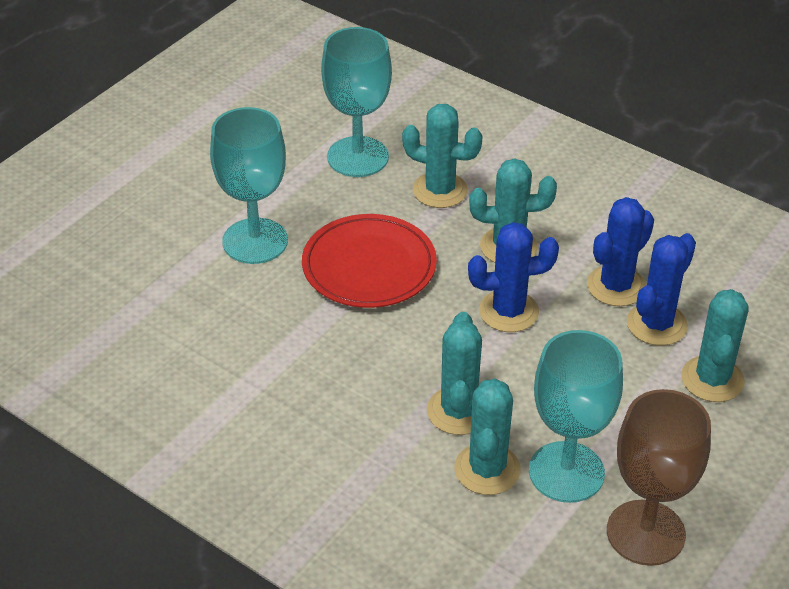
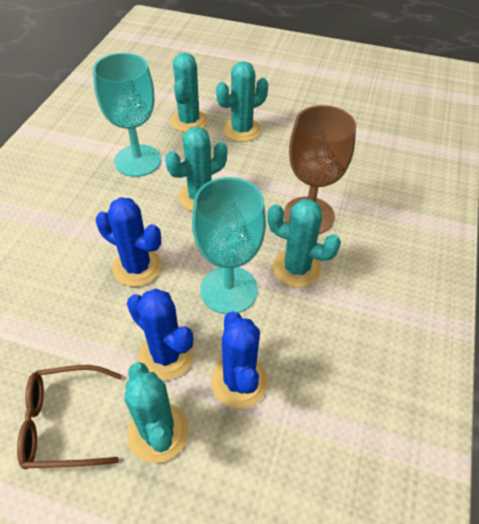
brown glasses: none = 0 -> [17,365,122,469] = 1
red plate: [302,214,437,308] = 1 -> none = 0
turquoise goblet: [210,107,288,264] [321,27,392,177] [529,330,623,503] = 3 -> [93,53,161,177] [192,177,266,314] = 2

